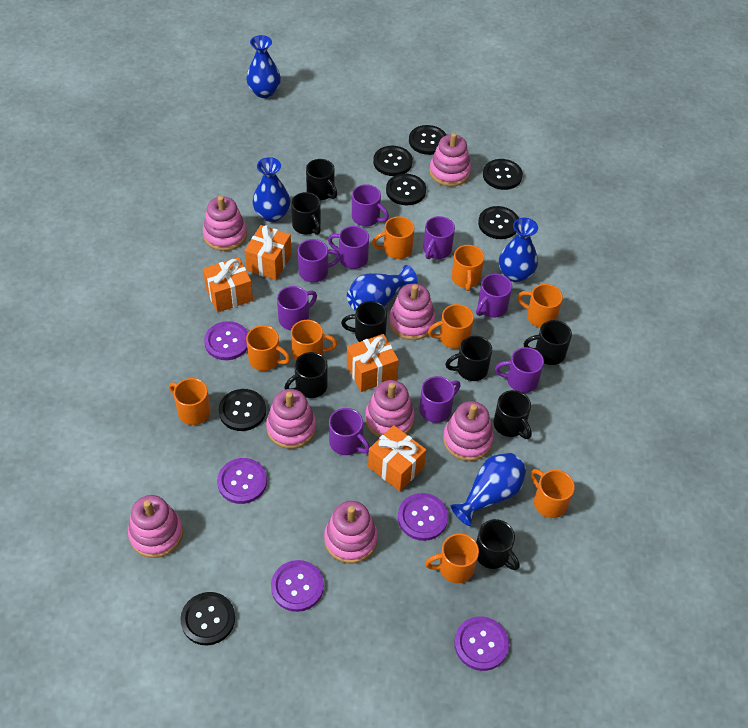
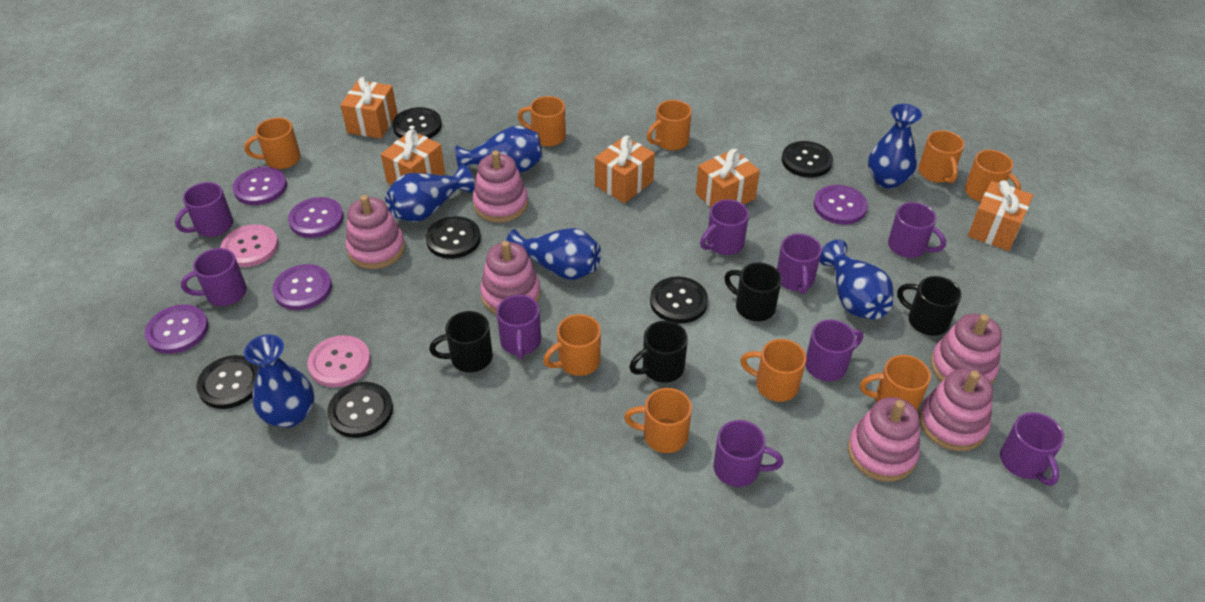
black button: [180,592,235,645] [218,389,266,431] [373,146,413,176] [386,174,426,206] [409,125,446,155] [478,206,519,239] [483,159,523,190] = 7 -> [196,355,259,409] [327,382,393,438] [392,107,442,139] [426,216,481,259] [650,277,708,324] [782,141,833,178] = 6
black mug: [284,352,328,398] [291,192,321,235] [306,159,337,200] [341,301,387,342] [445,336,492,381] [476,519,520,570] [493,390,532,439] [524,320,572,365] = 8 -> [429,311,493,372] [629,321,688,383] [724,262,782,321] [897,276,962,336] = 4
blue vase: [246,35,281,98] [252,157,290,222] [347,265,417,311] [451,453,526,526] [499,218,538,282] = 5 -> [244,335,314,428] [385,165,475,222] [455,126,543,173] [506,228,601,280] [820,240,894,319] [868,104,922,189] = 6
orange gift: [203,257,253,312] [245,225,292,280] [347,334,399,392] [368,425,426,491] = 4 -> [340,77,398,139] [381,130,445,185] [595,136,655,203] [696,149,760,207] [968,180,1033,251] = 5
pink button: none = 0 -> [221,224,279,267] [307,335,371,387] = 2
pink stacking toy: [128,495,183,558] [203,196,247,251] [266,389,316,449] [324,501,378,564] [365,380,415,437] [389,284,435,340] [429,133,471,187] [443,401,494,461] = 8 -> [346,195,405,269] [473,150,528,223] [480,241,541,315] [848,397,920,482] [919,368,993,451] [931,314,1002,384] = 6

